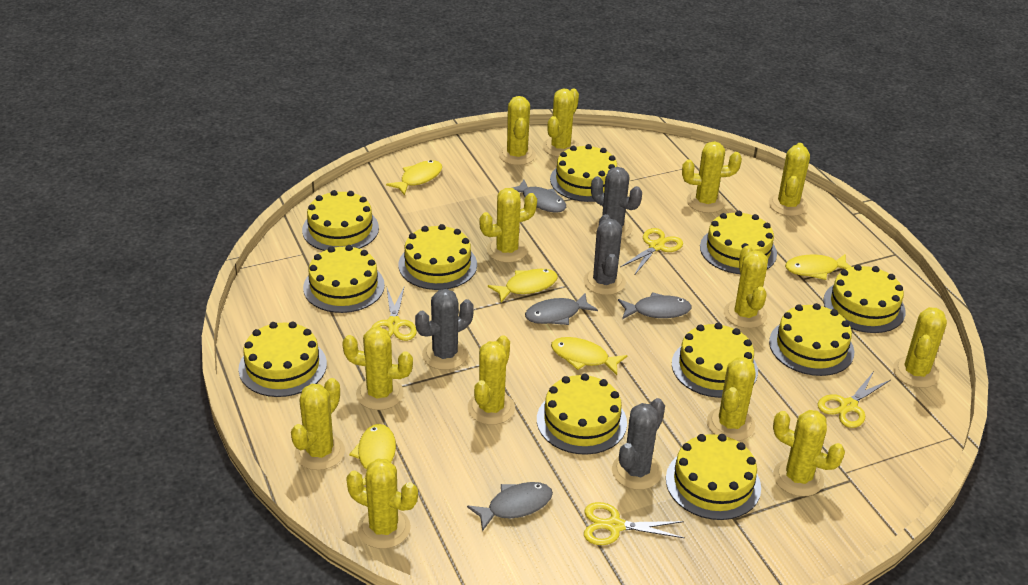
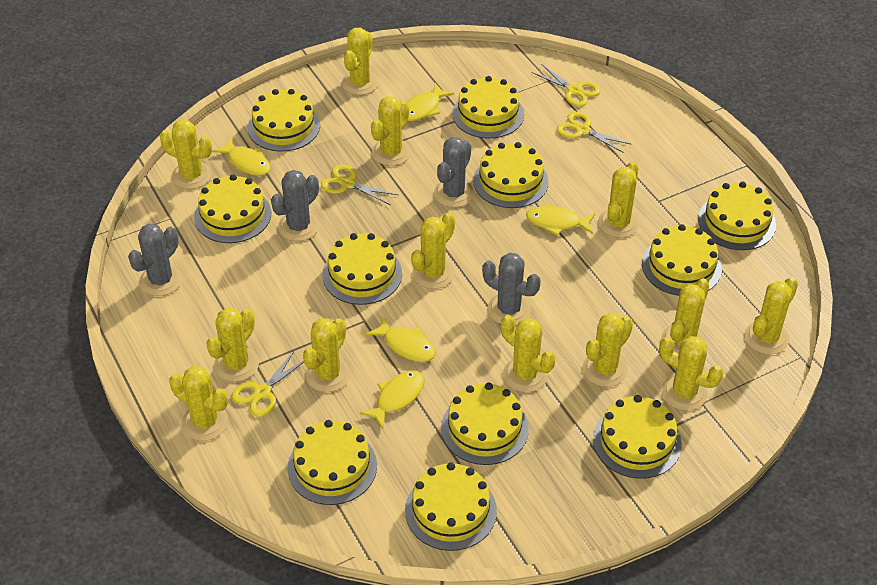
grey fish: [467,482,553,531] [513,180,566,213] [525,293,598,325] [618,292,692,319] = 4 -> none = 0

